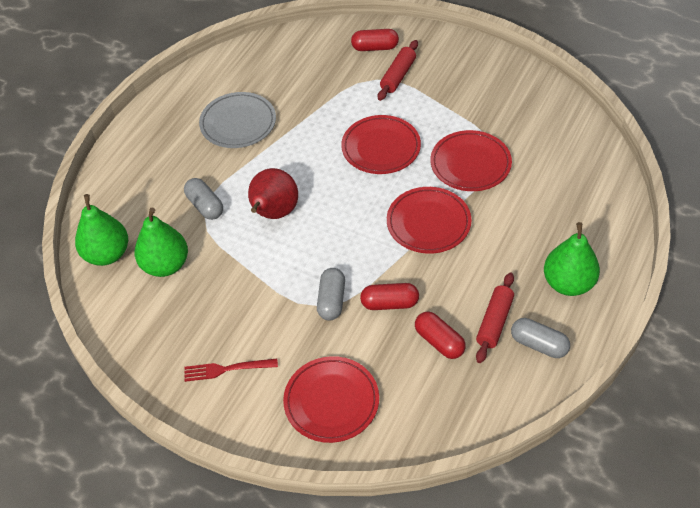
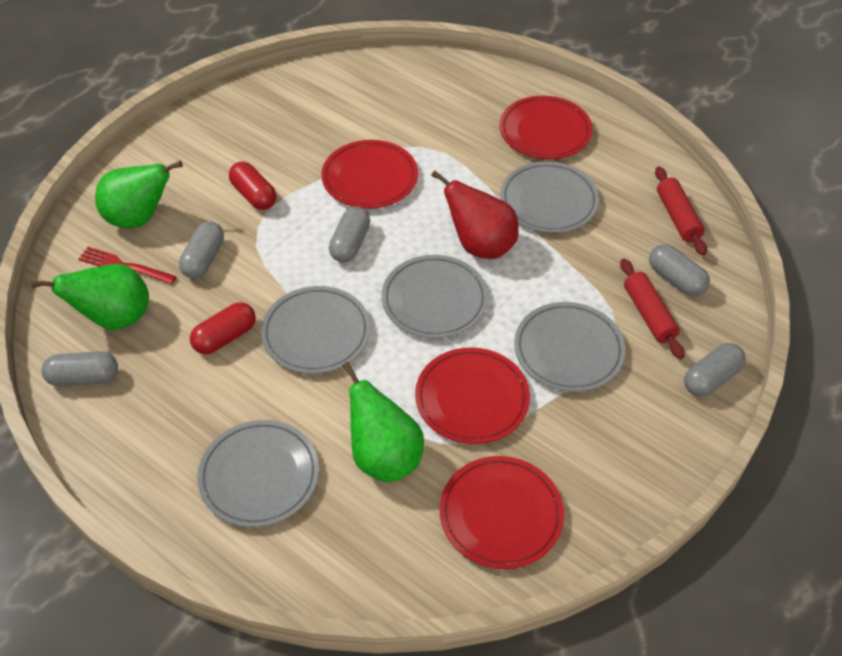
grey capsule: [184,178,223,220] [317,268,345,320] [511,318,570,358] = 3 -> [41,351,118,386] [179,221,224,278] [329,207,370,262] [649,244,710,296] [684,343,746,397] = 5
grey plate: [199,92,276,148] = 1 -> [197,420,319,527] [261,286,371,374] [381,255,488,338] [500,161,599,233] [514,302,626,392] = 5
red capsule: [351,29,399,51] [360,283,419,310] [415,311,466,359] = 3 -> [190,302,256,354] [229,162,276,210] = 2

